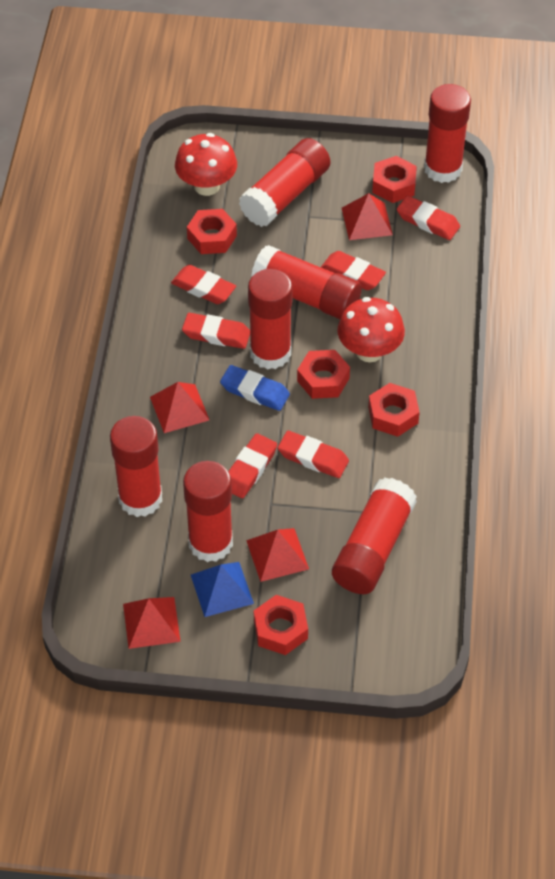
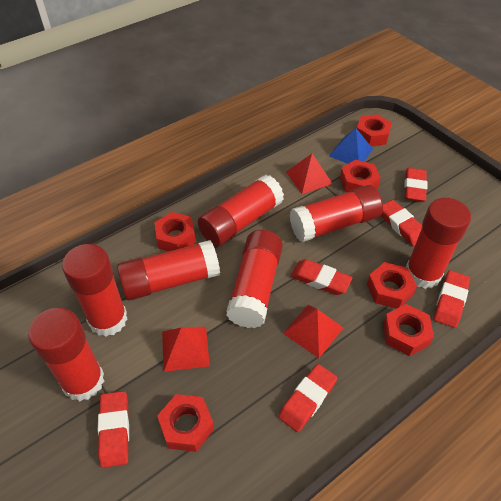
blue eraser: [220,365,290,411] = 1 -> none = 0
red mushroom: [175,133,237,196] [338,297,405,362] = 2 -> none = 0
red nut: [187,209,237,254] [254,595,308,655] [297,350,350,399] [368,383,420,437] [372,156,417,203] = 5 -> [154,212,196,251] [157,394,214,452] [340,159,381,192] [357,114,392,146] [367,262,417,309] [383,304,434,356] = 6
red pyramid: [123,597,181,649] [150,382,209,433] [246,528,309,582] [342,193,393,240] = 4 -> [162,327,210,372] [283,305,343,358] [286,154,333,194] = 3

